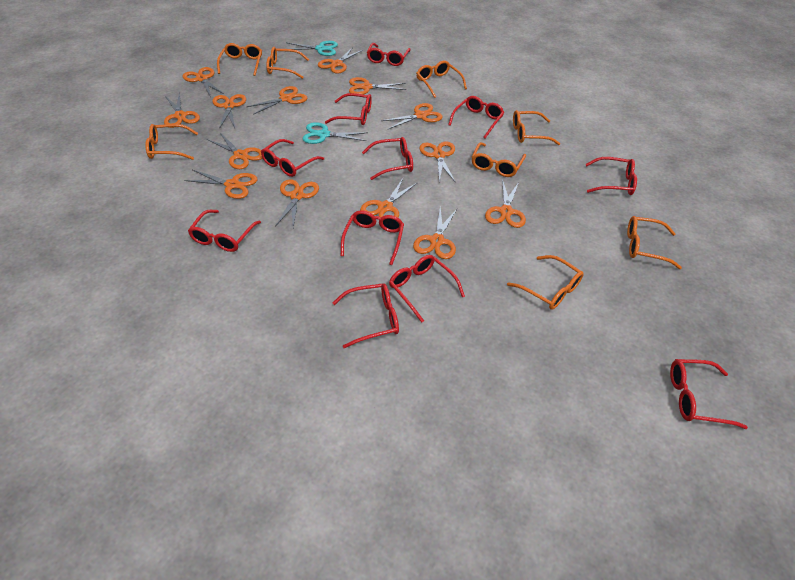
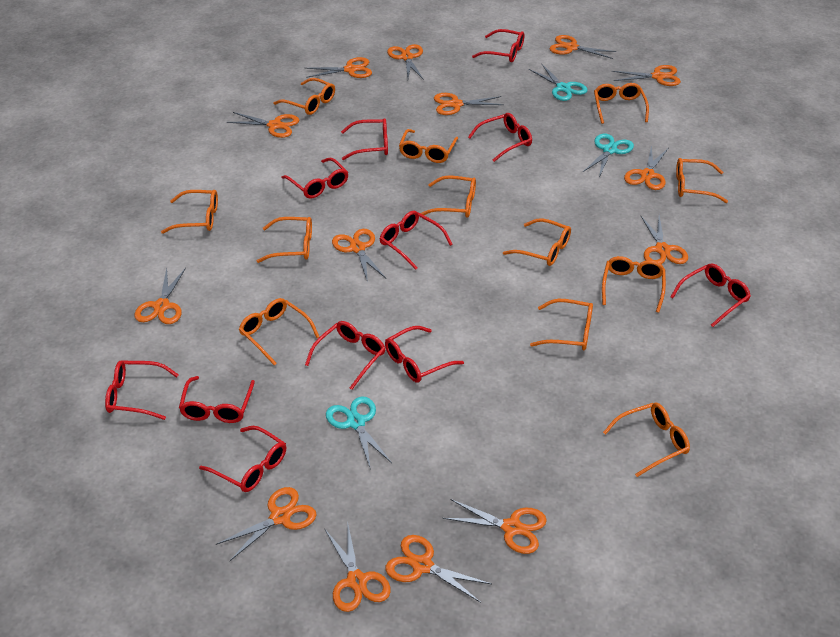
orange glasses: [145,124,198,160] [217,43,262,76] [266,47,309,79] [416,60,467,98] [472,142,526,177] [507,255,584,310] [513,110,560,145] [627,216,682,269] = 8 -> [161,190,218,234] [239,298,320,366] [257,217,312,263] [274,78,335,115] [399,129,458,163] [421,176,476,217] [503,218,571,266] [530,299,593,350] [594,83,649,124] [602,256,666,313] [603,403,690,477] [676,158,728,203] = 12
turquoise scissors: [288,41,338,56] [303,122,368,144] = 2 -> [326,397,392,470] [529,64,588,101] [583,134,634,177] = 3

